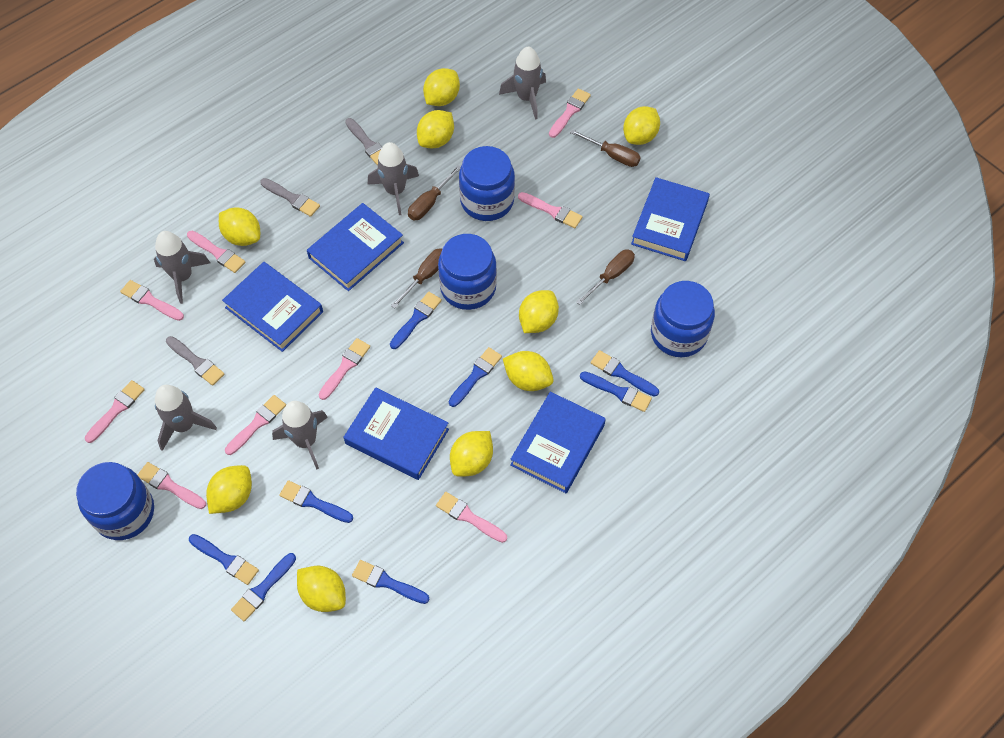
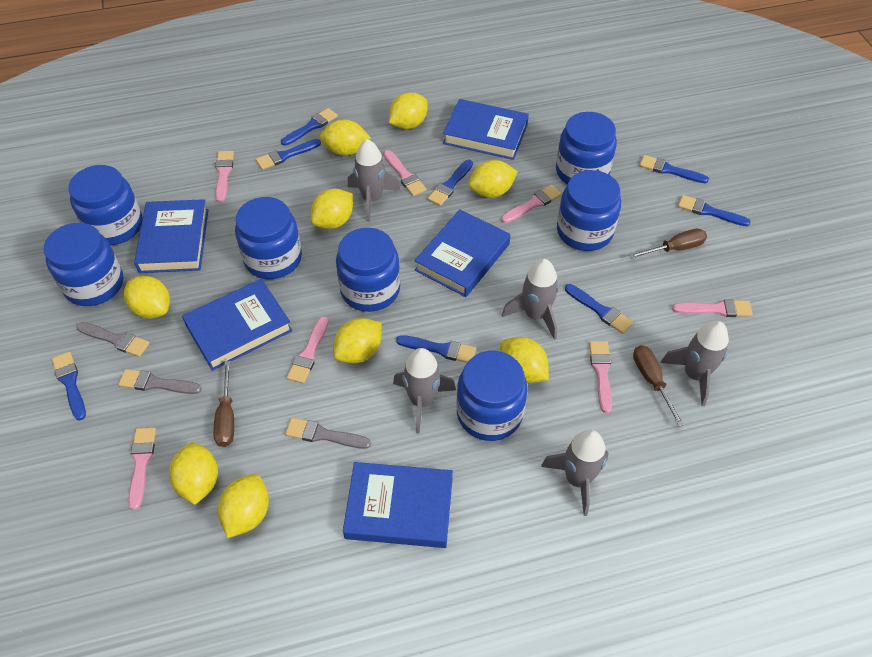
blue jar: [76,462,154,540] [438,234,497,310] [459,146,515,221] [651,281,715,357] = 4 -> [44,223,124,306] [68,165,143,245] [235,197,302,279] [336,228,400,312] [457,351,528,441] [556,112,617,185] [557,170,621,251] = 7
brown screwdriver: [391,248,442,309] [408,165,461,221] [570,129,641,167] [576,250,635,305] = 4 -> [213,361,234,447] [629,229,707,259] [633,345,684,427] = 3
pink brush: [85,380,145,443] [120,280,184,321] [137,462,206,509] [187,231,246,273] [225,395,286,455] [318,338,370,400] [436,492,507,543] [518,192,583,228] [549,88,591,138] = 9 -> [128,427,156,510] [215,151,234,203] [287,316,329,384] [384,150,426,196] [501,185,562,223] [589,341,612,413] [672,299,753,317] = 7

